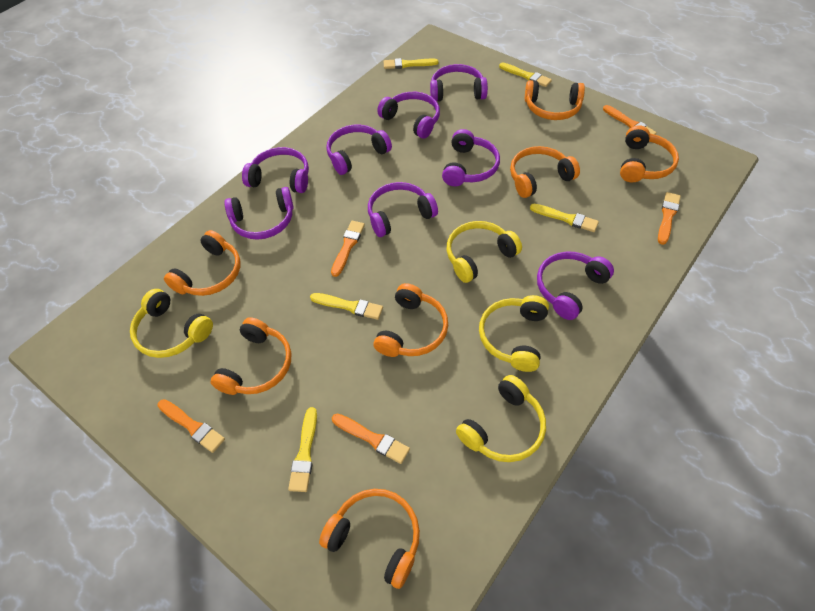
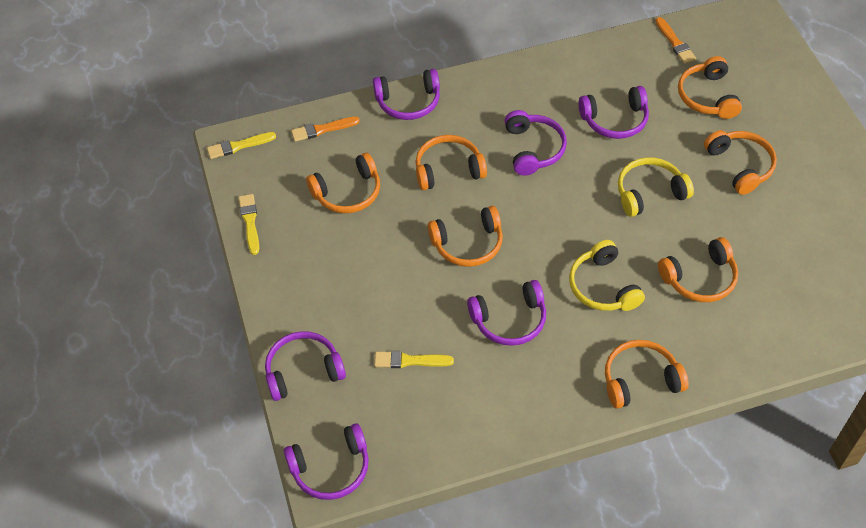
orange brush: [158,399,225,453] [331,221,365,277] [332,414,410,464] [603,105,657,135] [658,192,681,245] = 5 -> [291,116,360,142] [655,17,696,64] = 2
purple headphones: [224,187,294,240] [242,147,309,193] [326,125,392,175] [368,182,438,237] [377,92,440,138] [430,64,488,102] [442,129,500,186] [537,251,614,320] = 8 -> [265,331,346,401] [284,423,369,500] [373,69,440,120] [467,280,546,346] [505,110,567,176] [578,86,649,139] = 6
yellow brush: [288,407,317,492] [310,293,383,320] [384,58,439,69] [499,62,552,87] [530,204,599,232] = 5 -> [207,132,276,159] [239,194,259,255] [374,351,454,368] = 3
yellow headphones: [130,289,213,358] [447,221,522,283] [456,375,546,462] [479,295,549,372] = 4 -> [569,240,645,311] [618,157,694,217] = 2

